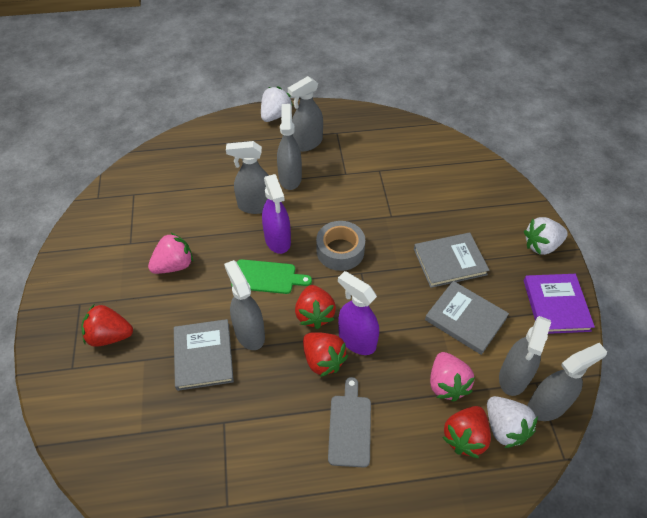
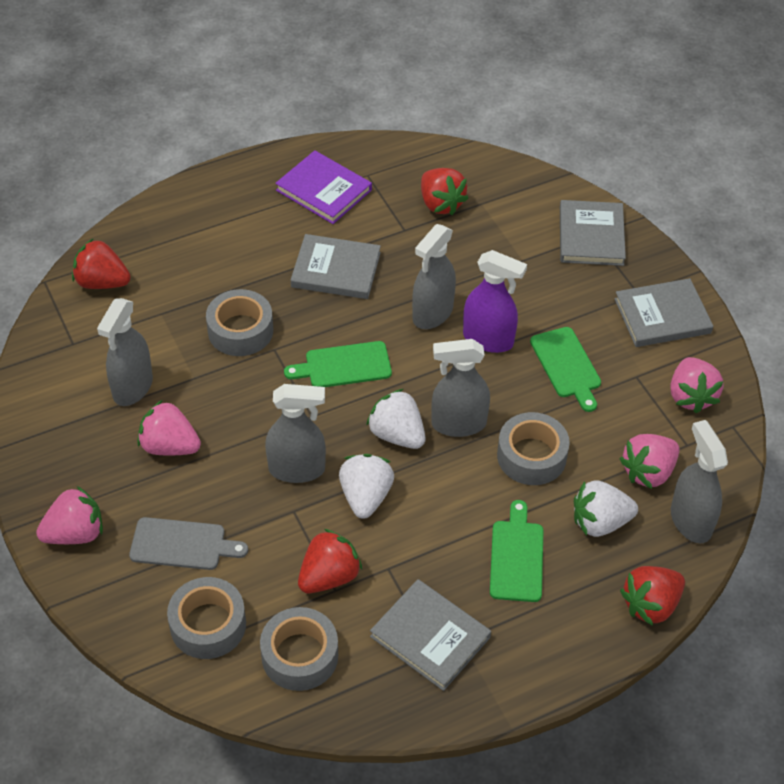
green cutting board: [231,259,312,294] = 1 -> [284,341,392,387] [490,500,544,602] [530,327,601,412] = 3
grey book: [174,319,234,391] [414,233,489,288] [425,281,509,355] = 3 -> [291,234,381,299] [370,579,491,691] [560,200,626,266] [614,278,713,347] = 4
grey spray bottle: [224,260,265,350] [226,141,269,214] [277,104,302,190] [288,76,323,152] [499,316,551,396] [528,343,607,421] = 6 -> [97,298,153,406] [265,384,326,483] [412,224,456,329] [431,339,490,437] [671,420,728,543] = 5
grey tape: [316,221,365,271] = 1 -> [167,577,246,659] [206,289,273,356] [260,607,338,691] [497,412,570,485] = 4
pink strawberry: [148,232,193,274] [430,352,475,402] = 2 -> [36,486,103,544] [137,400,201,456] [619,434,680,489] [670,357,724,413] = 4
purple spray bottle: [262,174,291,254] [338,271,379,355] = 2 -> [463,250,527,353] = 1

